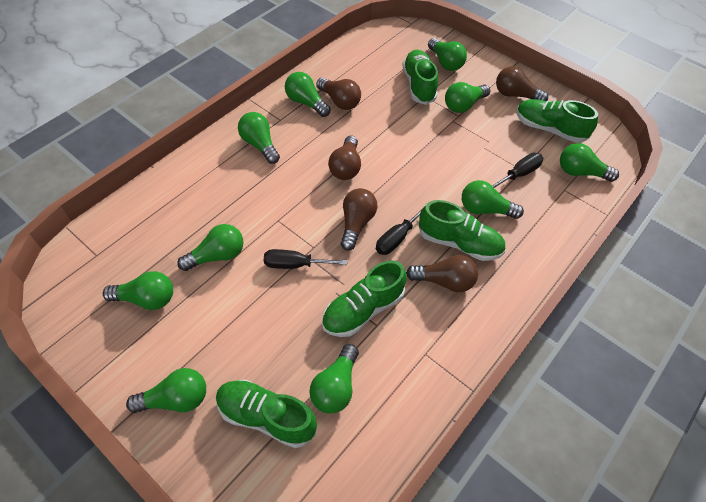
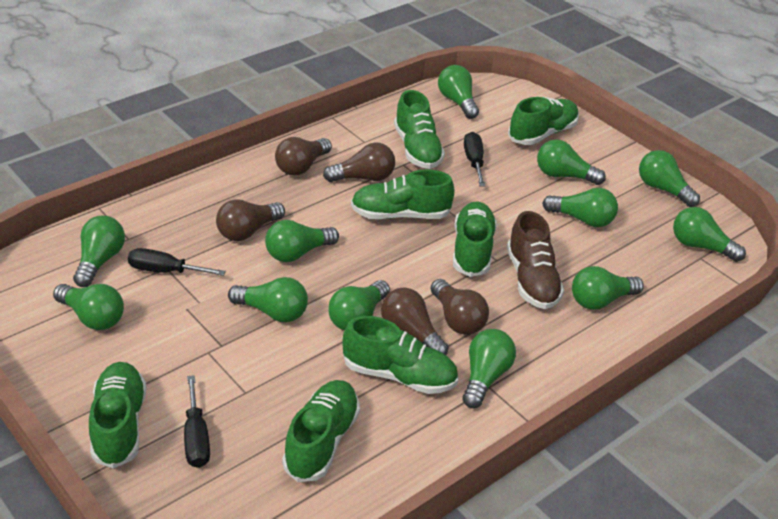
brown shoe: none = 0 -> [507,211,564,309] = 1
green light bulb: [103,271,173,310] [126,368,206,413] [177,224,243,271] [238,112,280,164] [285,72,331,117] [310,344,359,414] [428,38,467,71] [445,82,490,113] [462,180,524,219] [560,143,619,182] = 10 -> [53,284,124,330] [73,216,125,287] [228,277,308,322] [265,220,339,262] [328,280,390,330] [438,65,479,119] [462,329,516,408] [537,139,606,185] [542,188,618,227] [572,266,644,310] [639,150,700,207] [673,207,746,262] = 12
green shoe: [216,380,317,448] [322,261,406,337] [402,50,438,105] [418,200,506,261] [516,99,598,143] = 5 -> [89,362,146,469] [282,380,360,482] [342,316,458,394] [351,169,455,219] [394,90,445,169] [453,202,497,277] [508,97,579,145] = 7

